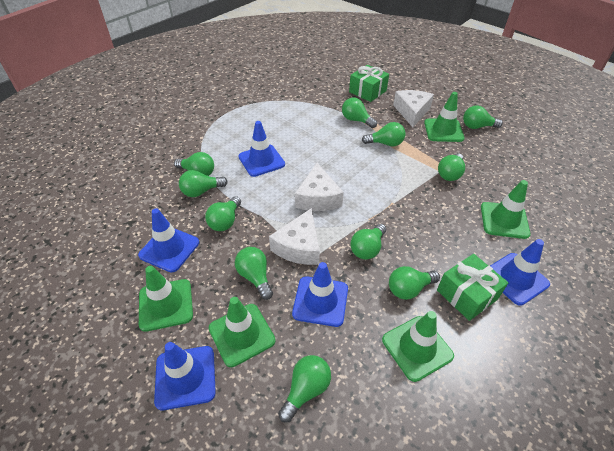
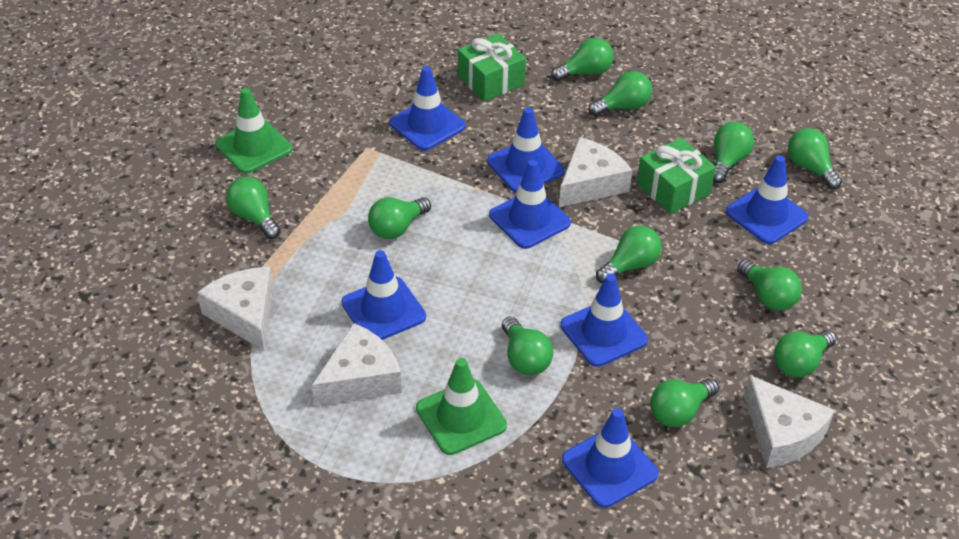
blue traffic cone: [138,208,199,272] [154,342,216,410] [238,121,285,177] [292,262,348,327] [490,239,550,305] = 5 -> [341,250,426,340] [389,66,466,151] [487,107,564,193] [489,160,571,249] [560,273,648,367] [562,408,659,508] [726,156,809,244] = 7
green traffic cone: [139,266,193,332] [209,297,275,367] [382,311,454,382] [424,92,465,142] [481,180,531,239] = 5 -> [215,88,292,174] [416,358,507,455] = 2
white cheese: [269,208,320,265] [295,163,344,211] [393,90,434,127] = 3 -> [197,267,274,351] [312,323,402,406] [559,137,632,207] [744,375,835,468] = 4

